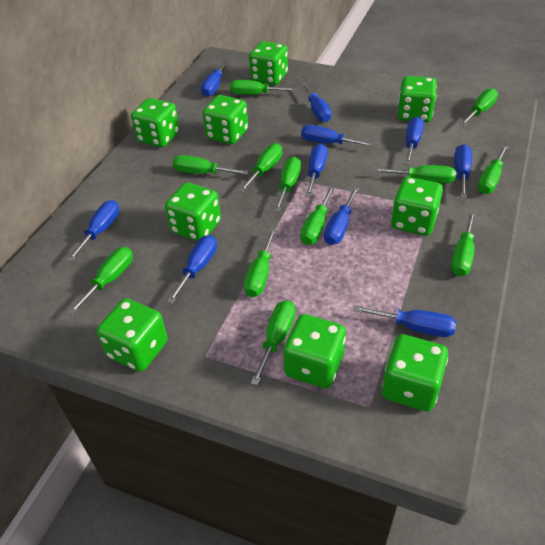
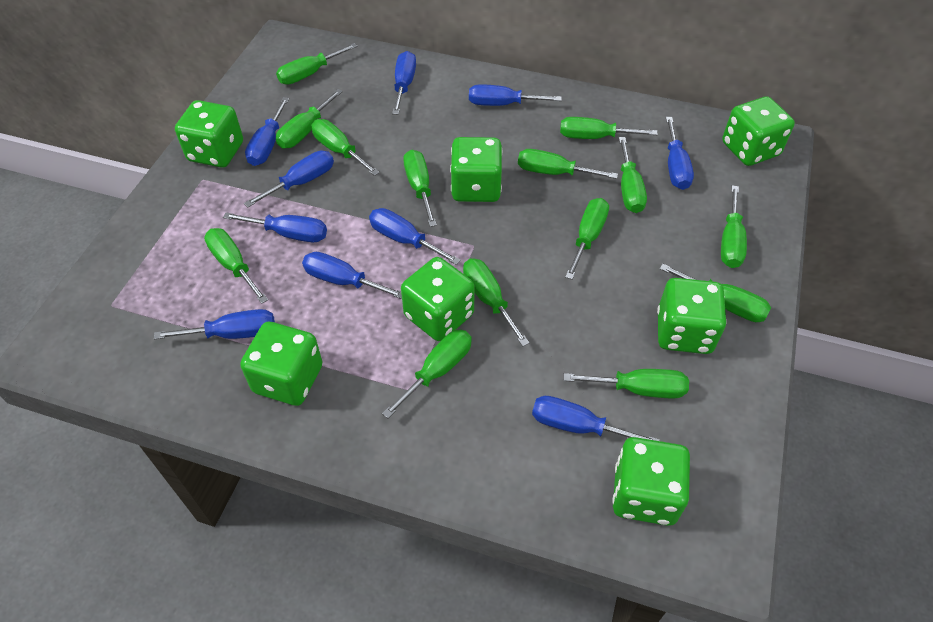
green dice: [97,298,168,372] [131,98,180,147] [165,182,221,241] [202,95,248,144] [249,41,288,85] [283,314,346,388] [382,334,448,412] [391,177,443,236] [397,76,437,122] = 9 -> [175,100,243,168] [240,322,322,406] [401,257,475,341] [450,137,503,202] [612,437,690,526] [657,278,727,354] [722,96,795,166] = 7
green screwdriver: [68,247,133,315] [173,155,248,175] [230,80,297,95] [239,143,282,193] [244,228,276,297] [251,300,295,385] [274,157,301,212] [300,186,335,245] [374,165,456,183] [451,212,476,276] [459,88,498,126] [477,145,508,194] = 12 -> [204,228,268,304] [276,43,358,85] [276,89,343,148] [311,119,380,176] [382,330,472,418] [403,150,437,227] [463,259,529,346] [518,149,618,179] [560,117,658,139] [564,369,689,398] [565,198,609,280] [619,137,647,213] [659,264,771,322] [721,185,747,268] = 14

